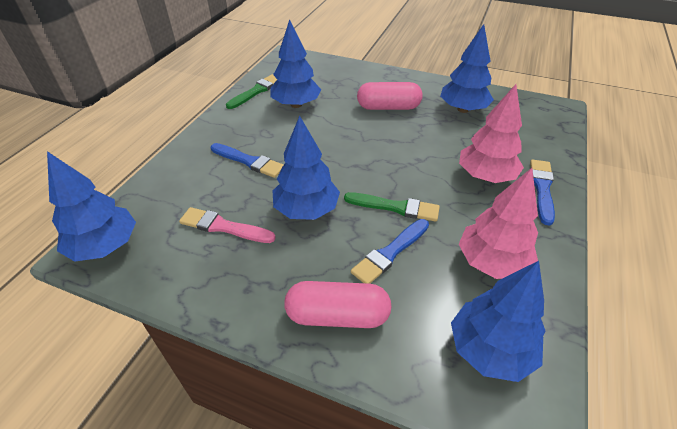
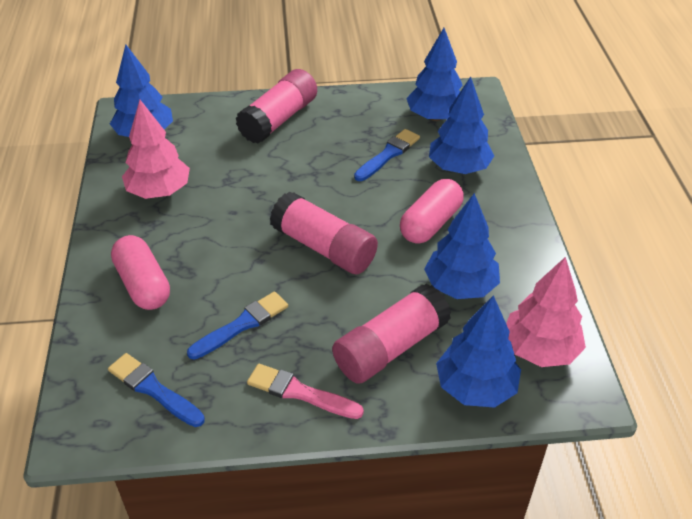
green brush: [226,74,277,109] [344,192,440,222] = 2 -> none = 0
pink glue stick: none = 0 -> [236,69,317,143] [270,191,378,274] [332,283,451,384] = 3

